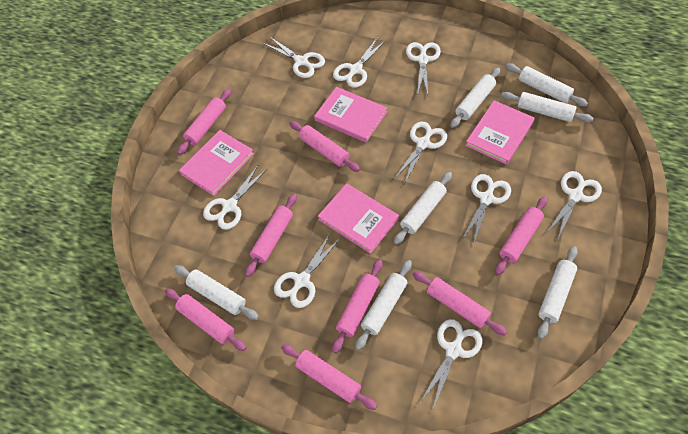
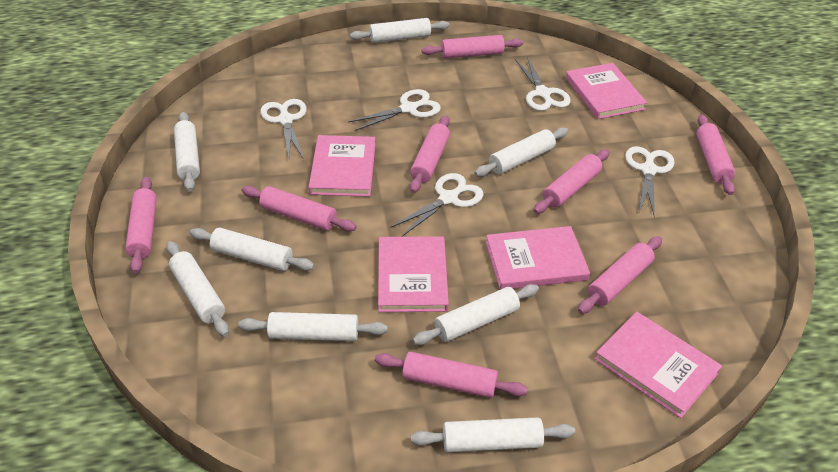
pink book: [179,130,254,196] [314,87,387,143] [318,183,399,254] [465,100,535,165] = 4 -> [308,135,376,197] [378,236,449,312] [486,226,590,290] [566,63,647,119] [595,311,722,418] = 5
white rolling pin: [174,265,259,320] [355,260,412,350] [394,172,452,245] [451,68,500,128] [501,92,594,122] [506,64,588,106] [538,246,578,339] = 7 -> [166,241,229,337] [174,112,200,192] [190,228,314,271] [238,312,388,341] [350,18,449,43] [411,417,575,452] [412,284,539,345] [474,128,568,177] = 8
white scissors: [203,164,267,230] [263,36,325,78] [274,234,340,308] [333,37,386,88] [394,122,447,184] [406,42,441,96] [420,319,482,409] [461,174,511,245] [547,171,602,240] = 9 -> [260,99,307,159] [348,89,441,131] [390,173,483,237] [515,57,571,111] [625,146,675,217] = 5

